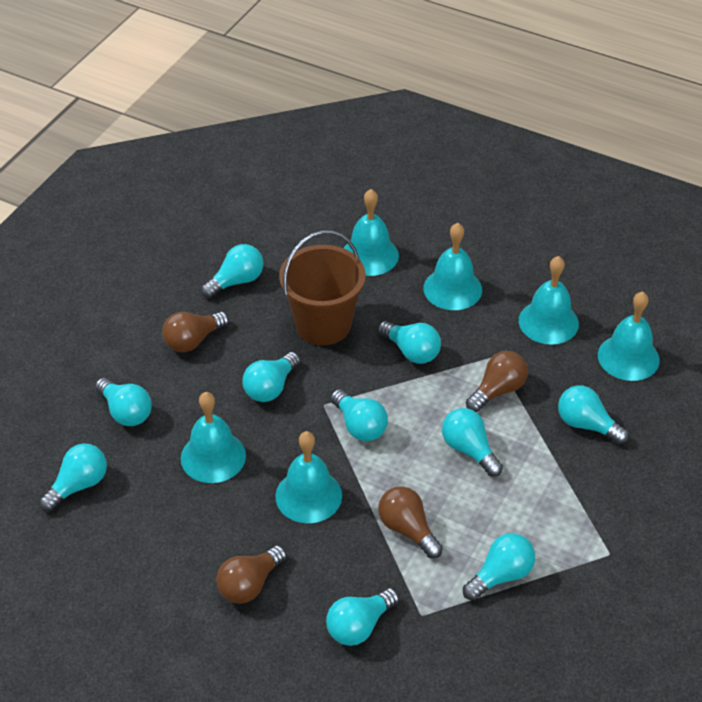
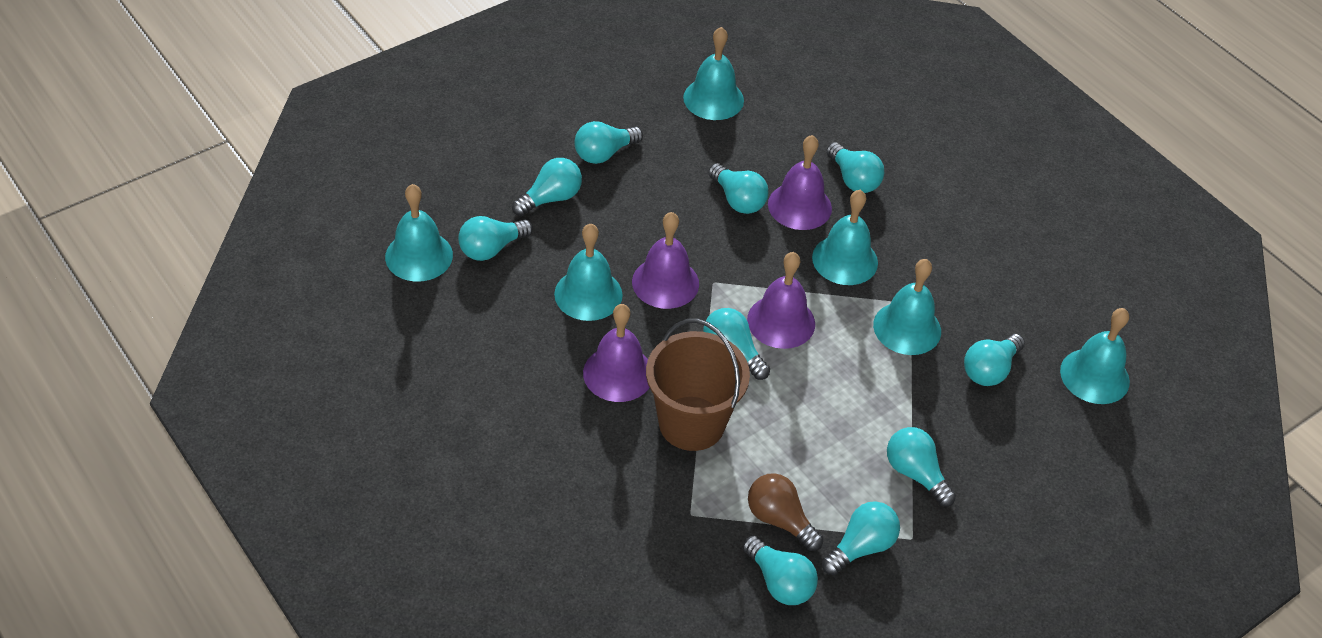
brown light bulb: [162,312,229,352] [216,545,286,604] [378,486,443,558] [466,351,528,412] = 4 -> [748,473,824,551] = 1
purple bell: none = 0 -> [583,304,650,402] [632,212,699,309] [747,252,815,349] [768,135,832,230] = 4

